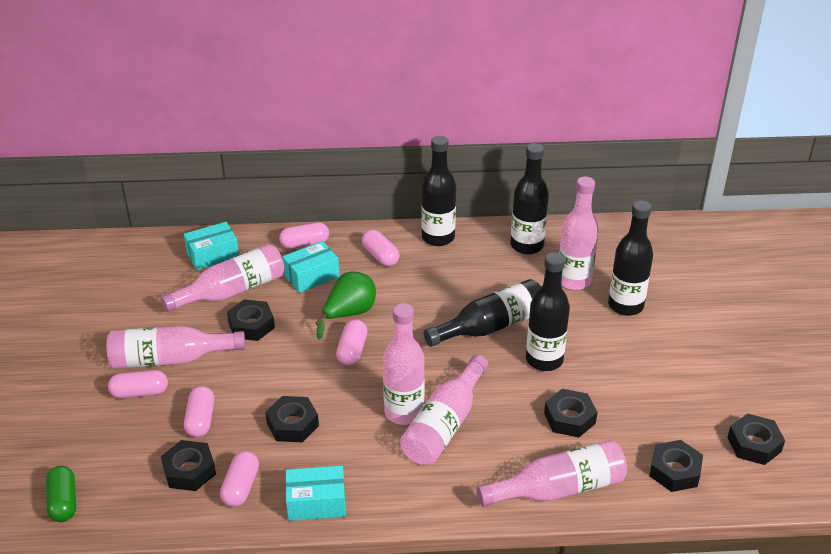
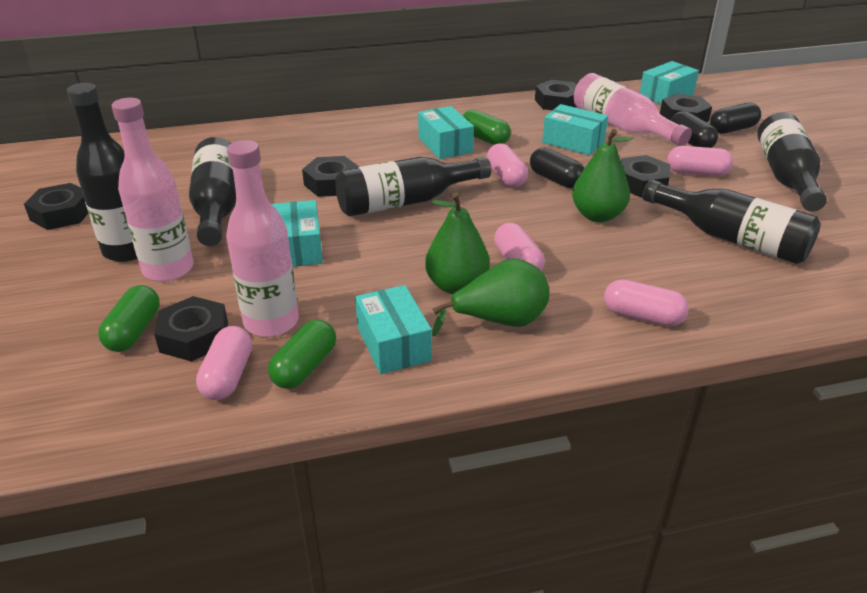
black capsule: none = 0 -> [530,147,584,188] [671,111,718,148] [710,103,761,134] = 3
green capsule: [46,466,76,522] = 1 -> [98,285,160,352] [268,319,336,389] [462,110,511,145] = 3
green pear: [316,272,376,340] = 1 -> [425,193,490,294] [432,258,549,336] [572,129,634,222] = 3
pink bottle: [107,326,245,369] [161,244,284,312] [383,303,425,425] [400,355,488,465] [476,440,627,507] [559,177,599,290] = 6 -> [112,98,193,282] [226,140,299,337] [574,73,692,146] = 3
pink capsule: [108,370,168,399] [184,386,215,438] [220,451,259,507] [279,222,329,249] [336,319,368,365] [362,229,400,267] = 6 -> [196,326,252,400] [487,143,528,187] [494,223,545,271] [604,279,689,326] [667,146,733,176] = 5
turquoise box: [184,222,239,271] [282,241,340,293] [286,466,346,521] = 3 -> [272,200,323,267] [355,285,432,374] [418,106,474,159] [542,104,608,156] [640,61,699,104] = 5

